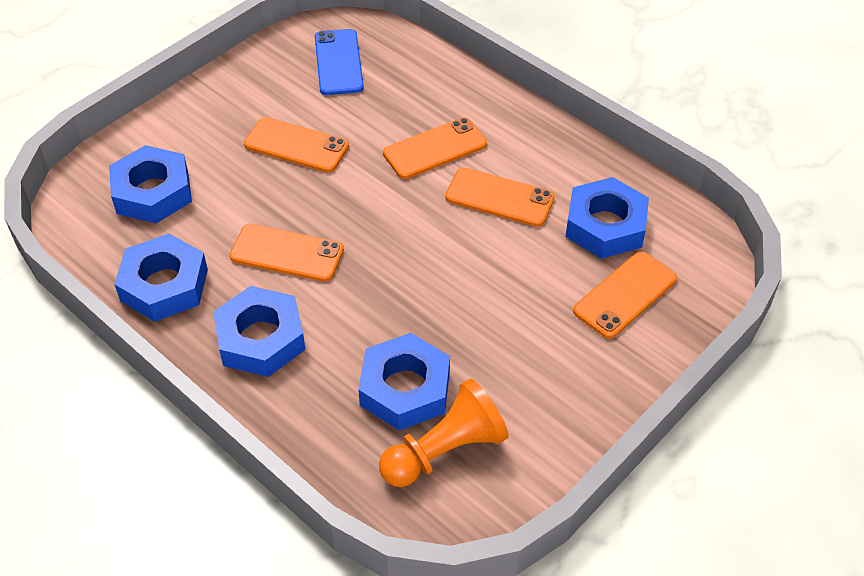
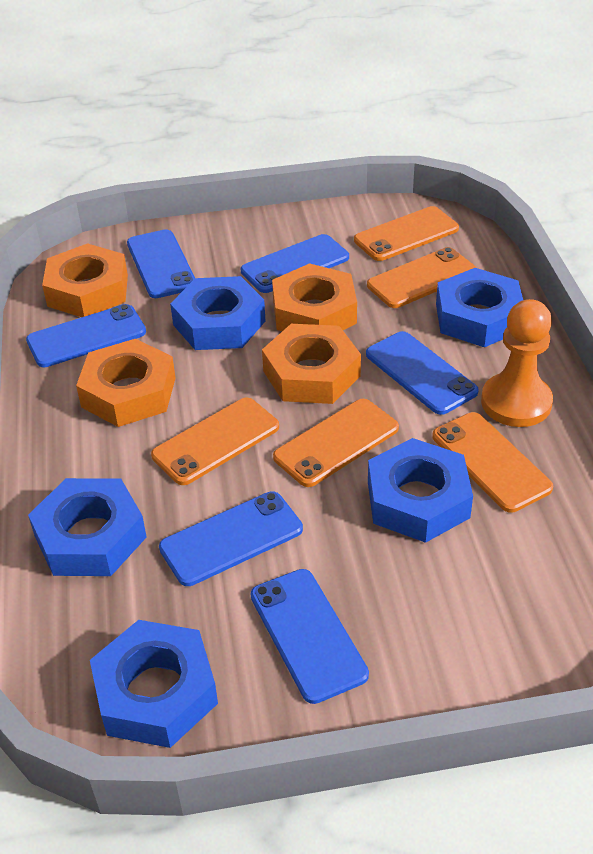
blue phone: [315,29,364,95] = 1 -> [26,304,146,367] [127,229,195,298] [159,491,303,586] [241,234,349,293] [251,569,369,704] [366,331,479,415] = 6
orange nut: none = 0 -> [42,243,128,317] [76,339,175,427] [262,324,361,404] [272,263,357,331] = 4

